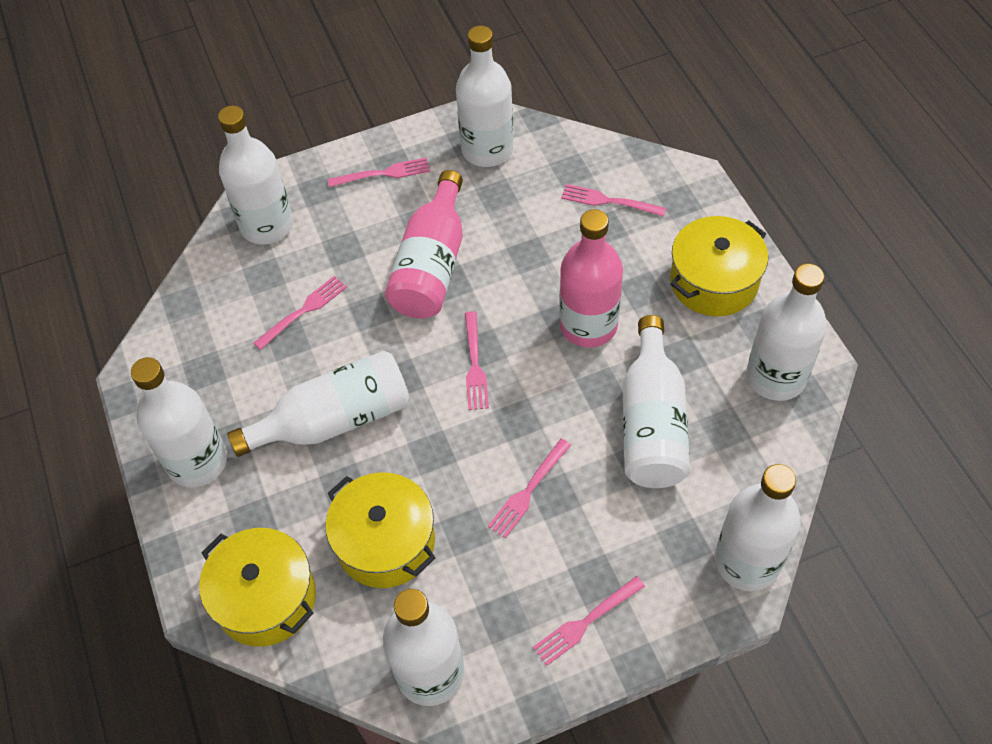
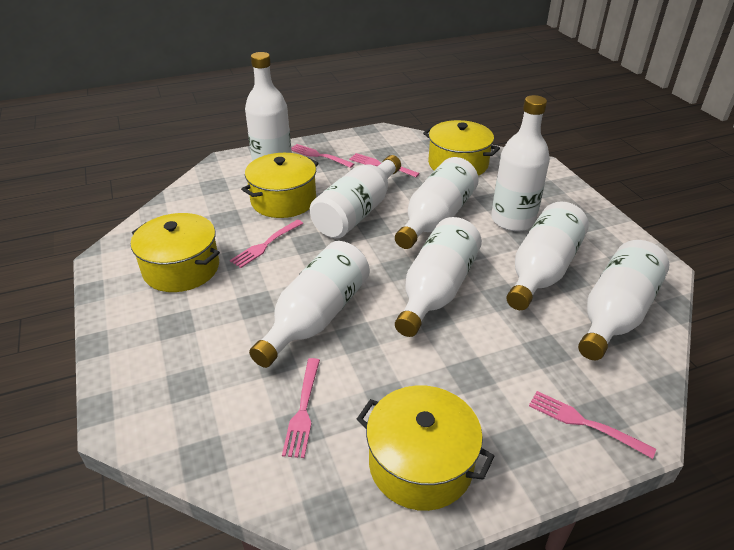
pink bottle: [385,170,463,319] [559,209,623,348] = 2 -> none = 0
pink fork: [253,276,347,350] [328,157,430,187] [465,311,489,410] [488,439,571,538] [533,576,645,666] [561,184,666,217] = 6 -> [230,220,303,268] [282,358,320,458] [291,144,354,168] [349,153,420,177] [529,391,656,459] = 5
yellow pot: [199,528,316,647] [325,472,435,588] [670,216,768,316] = 3 -> [131,213,220,292] [241,153,319,218] [357,385,494,511] [423,120,500,176] = 4

